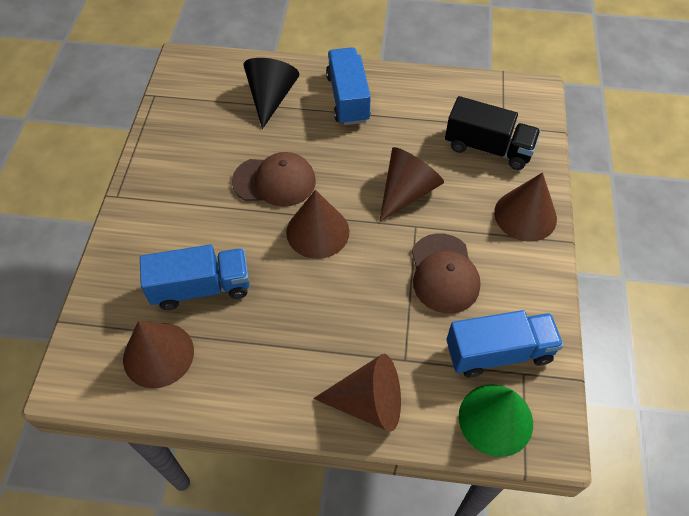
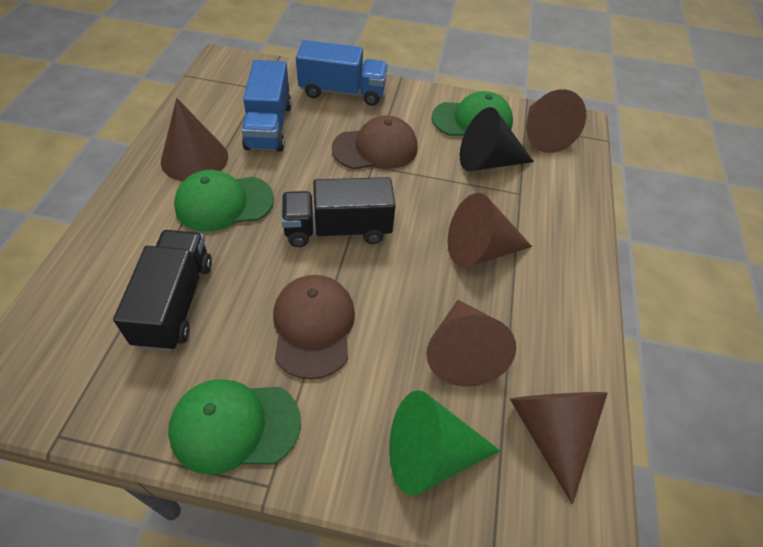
black truck: [445,96,541,170] = 1 -> [113,230,212,351] [281,177,396,247] = 2
blue truck: [140,245,250,310] [326,47,371,125] [447,310,563,378] = 3 -> [242,60,292,152] [296,40,388,106] = 2
green cap: none = 0 -> [168,379,301,475] [174,170,274,232] [432,91,513,136] = 3

